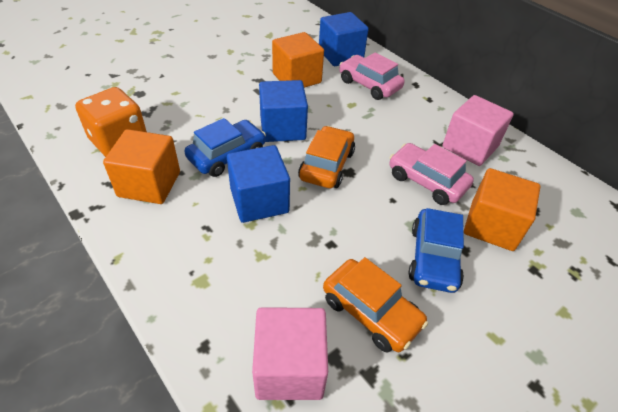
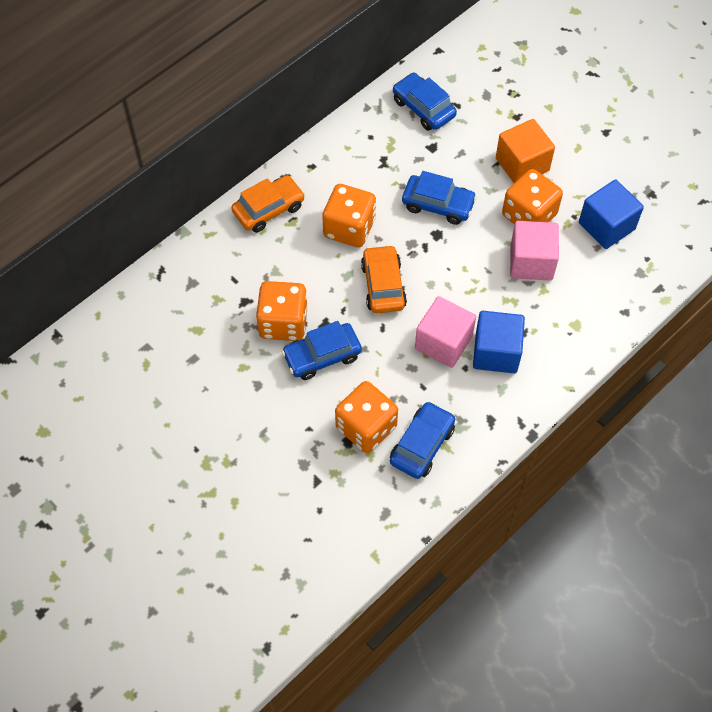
blue car: [184,118,266,177] [408,208,464,293] = 2 -> [282,321,362,380] [390,401,455,479] [393,73,457,131] [402,171,477,225] = 4
blue cube: [227,145,290,223] [259,80,308,142] [319,12,368,66] = 3 -> [473,311,525,373] [579,180,644,249] = 2
orange cube: [103,129,180,204] [272,32,324,88] [464,168,541,251] = 3 -> [496,119,555,183] = 1
orange dice: [75,87,147,157] = 1 -> [256,281,308,341] [322,184,376,247] [335,381,398,453] [502,169,563,225] = 4
pink car: [339,52,405,100] [389,143,474,205] = 2 -> none = 0

